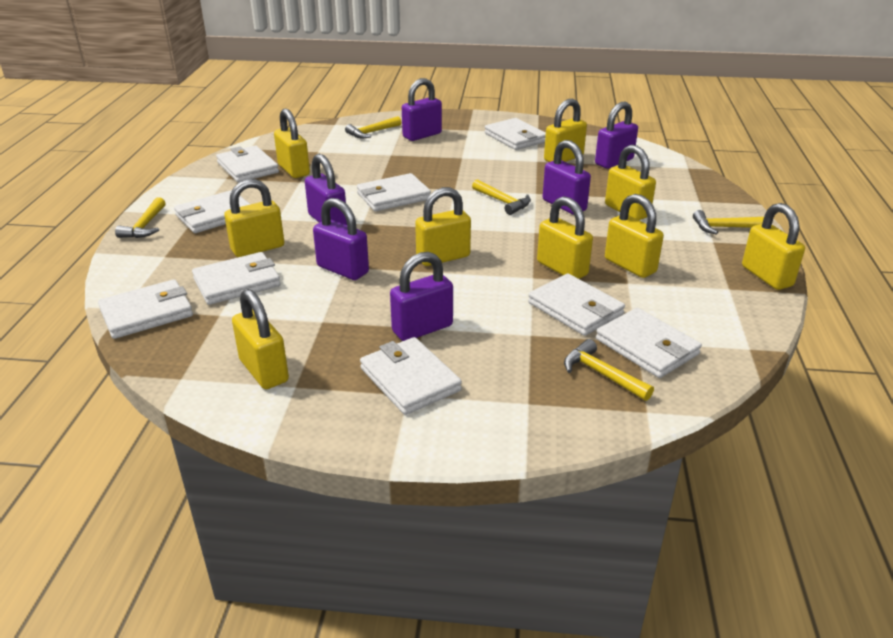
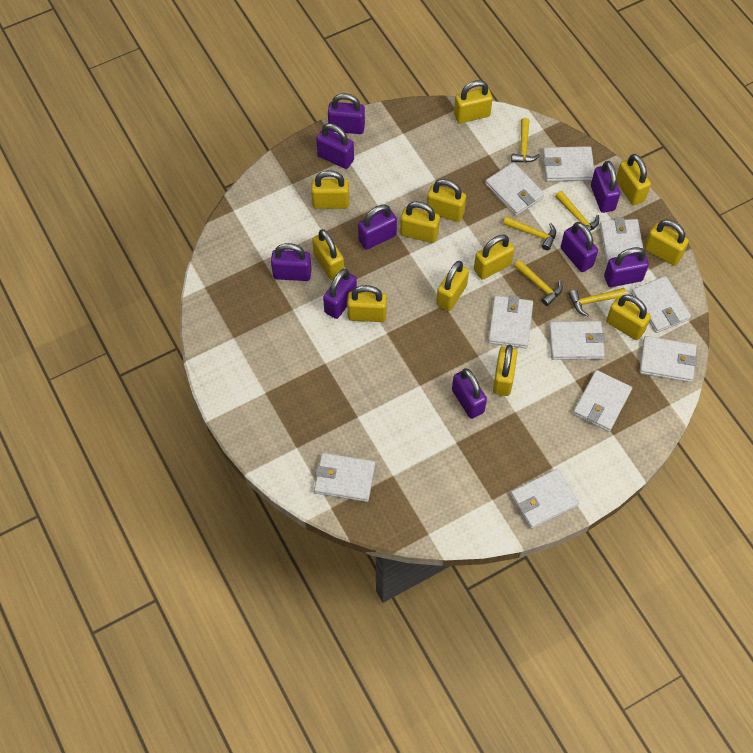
purple padlock: [305,154,347,225] [313,198,369,280] [390,252,453,341] [402,78,442,141] [543,140,591,215] [595,102,638,168] = 6 -> [271,243,311,281] [316,123,354,169] [323,269,357,319] [328,93,365,134] [358,205,397,250] [452,368,487,419] [561,222,598,272] [591,161,620,213] [604,247,649,287] = 9
white wallet: [98,279,193,339] [174,190,251,233] [192,252,281,305] [216,146,279,182] [357,173,431,212] [360,337,462,415] [485,118,546,150] [528,274,625,336] [596,308,702,378] = 9 -> [314,453,375,502] [485,162,545,216] [488,295,533,348] [510,469,579,529] [543,146,594,182] [549,321,605,360] [573,370,632,432] [599,217,644,266] [631,276,691,333] [639,336,697,382] = 10
yellow padlock: [224,179,284,257] [232,289,289,389] [274,109,310,178] [415,187,471,266] [537,196,593,279] [544,99,587,162] [605,145,656,220] [605,194,664,278] [742,203,805,290] = 9 -> [311,170,349,209] [312,229,344,280] [347,285,387,322] [400,201,440,243] [427,179,466,222] [436,261,469,311] [454,80,493,123] [474,235,514,280] [493,344,518,396] [606,294,651,340] [616,154,651,205] [644,220,689,266] = 12

